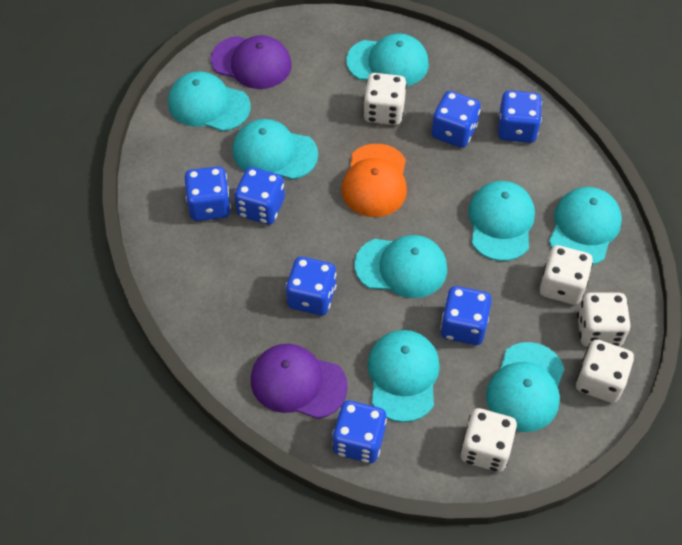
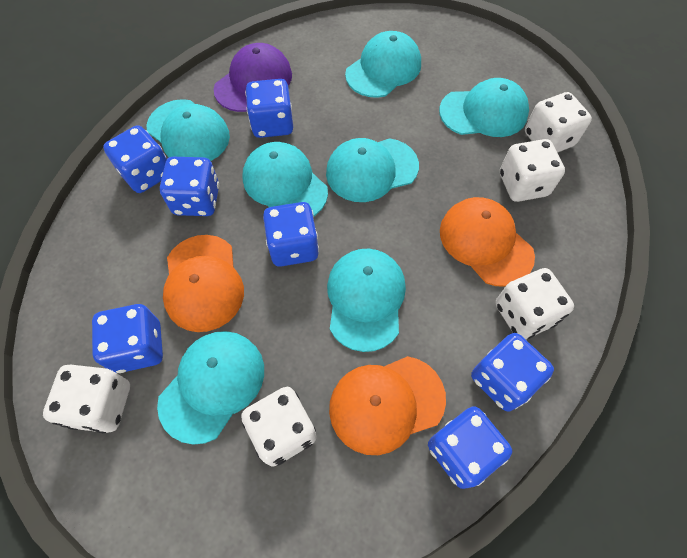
orange cap: [342,144,407,217] = 1 -> [163,235,244,332] [329,356,446,455] [440,197,535,287] = 3
purple cap: [211,35,292,89] [251,344,348,419] = 2 -> [213,43,292,112] = 1
turquoise cap: [168,71,251,131] [232,119,318,180] [346,33,429,86] [355,235,447,298] [368,330,440,422] [468,181,535,261] [486,342,564,432] [549,187,622,265] = 8 -> [147,99,230,161] [157,331,264,445] [242,142,328,216] [326,138,419,202] [327,249,406,352] [345,31,421,98] [439,78,529,137] = 7

